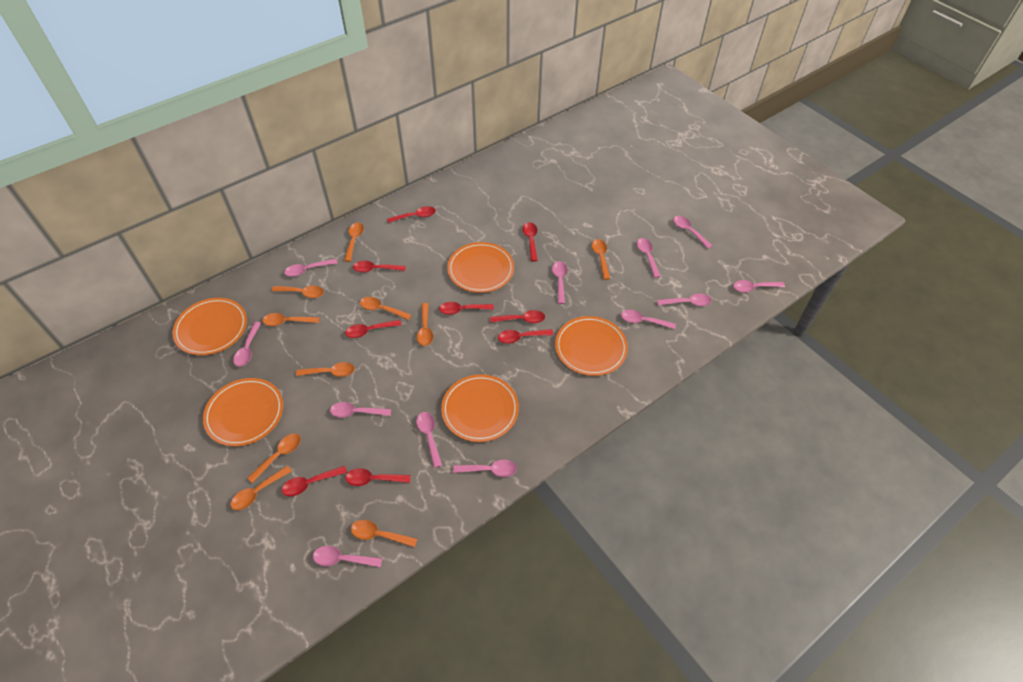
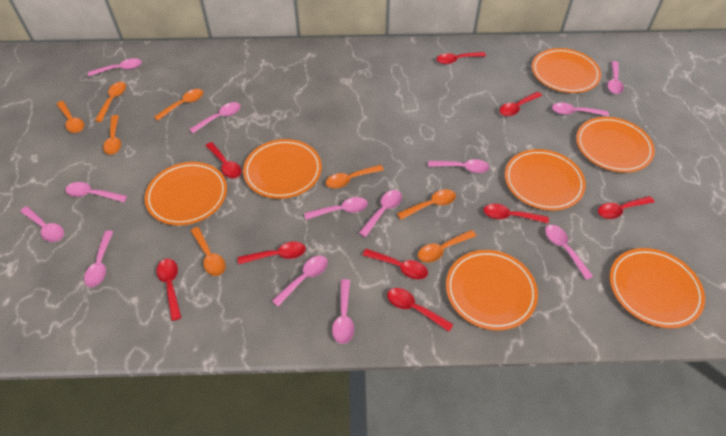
orange plate: [173,298,247,355] [203,378,283,446] [441,374,519,442] [447,242,514,293] [555,316,628,376] = 5 -> [145,162,227,225] [243,139,322,199] [446,250,538,330] [505,149,586,211] [532,48,601,93] [576,117,655,173] [610,248,705,328] = 7
orange spoon: [231,465,292,510] [247,434,301,483] [262,313,319,326] [272,286,324,298] [296,362,355,377] [344,222,364,262] [351,520,417,548] [360,297,411,320] [417,303,433,346] [592,239,610,280] = 10 -> [57,101,84,133] [95,82,126,122] [103,115,121,155] [154,89,203,121] [191,227,226,276] [326,165,384,188] [397,189,456,219] [418,230,476,263] = 8
pink spoon: [233,322,261,367] [284,259,338,277] [313,546,382,568] [330,402,391,418] [416,412,442,468] [453,460,517,477] [552,261,568,304] [621,310,676,329] [637,238,661,278] [657,293,712,306] [673,216,712,249] [733,280,785,292] = 12 -> [20,206,64,242] [65,182,127,202] [84,231,114,287] [88,58,142,76] [189,102,241,133] [272,256,328,306] [304,197,368,220] [332,279,354,344] [359,190,402,237] [428,159,490,173] [545,225,593,280] [552,103,609,116] [607,61,624,94] = 13

